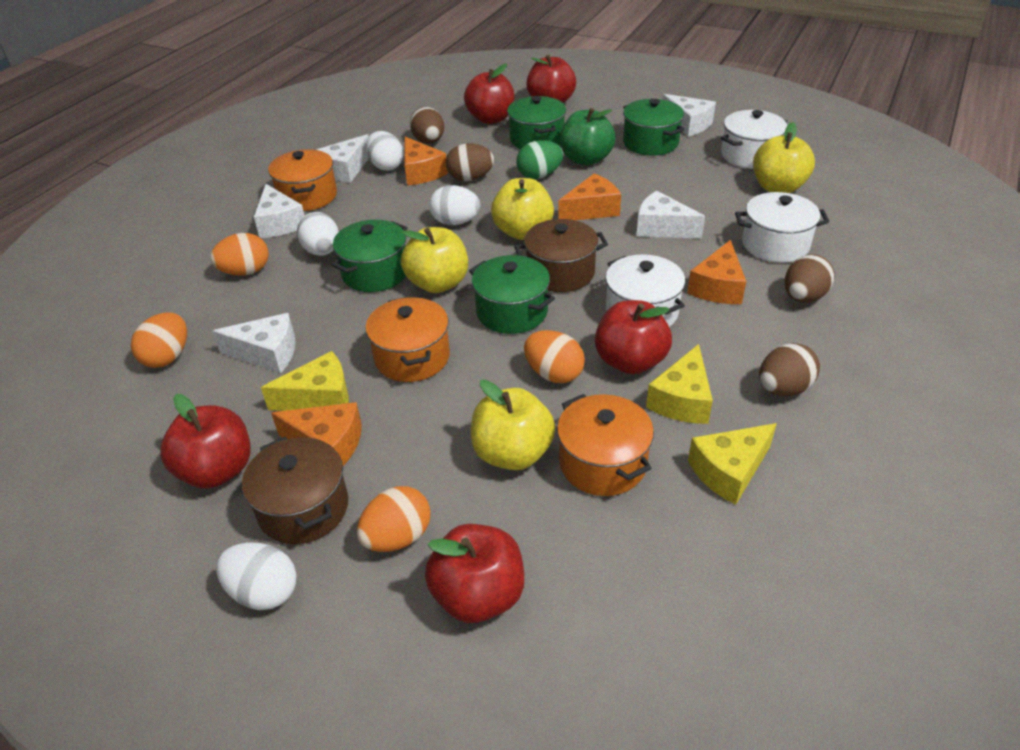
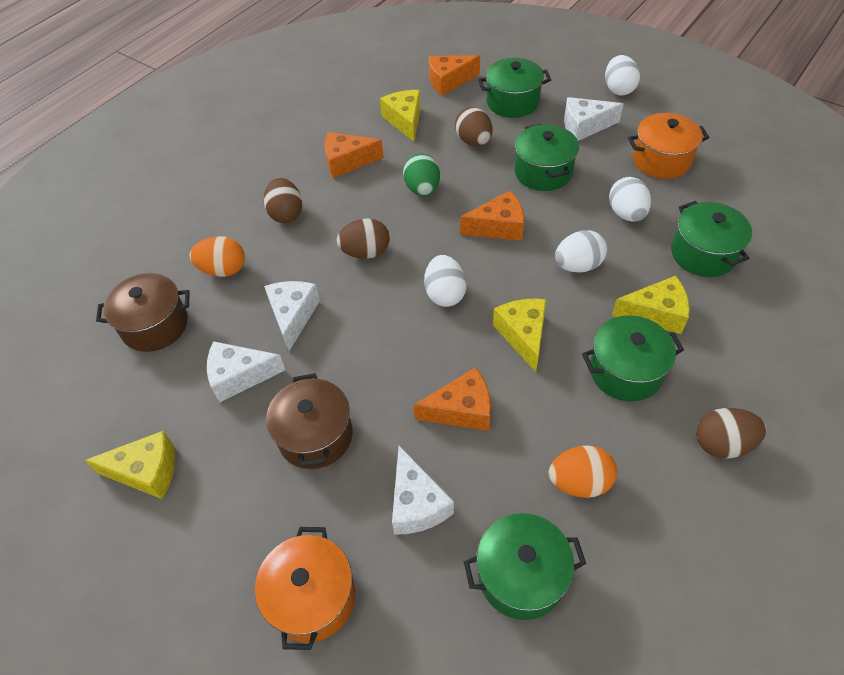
green apple: [560,108,615,166] = 1 -> none = 0
green pot: [331,220,407,292] [469,255,555,334] [507,96,566,149] [623,99,685,156] = 4 -> [464,513,586,620] [478,58,551,118] [514,124,579,191] [582,315,684,402] [671,201,752,277] = 5
orange egg: [131,313,187,368] [210,233,269,275] [357,486,431,552] [524,330,585,383] = 4 -> [190,236,245,277] [549,445,617,498] = 2
orange pot: [268,149,337,211] [366,296,450,382] [557,394,654,496] = 3 -> [255,527,355,650] [628,113,710,179] = 2
red apple: [160,394,251,488] [425,524,524,623] [464,64,514,124] [526,54,576,103] [595,300,672,374] = 5 -> none = 0
white cheese: [212,313,296,373] [254,184,305,238] [316,134,369,183] [636,191,705,238] [662,94,716,137] = 5 -> [207,341,285,403] [264,281,320,351] [392,446,454,535] [564,97,623,141] = 4
white pot: [605,254,685,327] [721,110,787,169] [735,192,829,263] = 3 -> none = 0
yellow apple: [401,227,468,293] [471,380,555,470] [491,178,554,240] [753,122,815,193] = 4 -> none = 0
yellow cheese: [261,351,349,411] [646,344,713,424] [688,423,777,505] = 3 -> [85,431,175,499] [380,90,421,142] [493,299,546,372] [612,276,690,334] = 4

